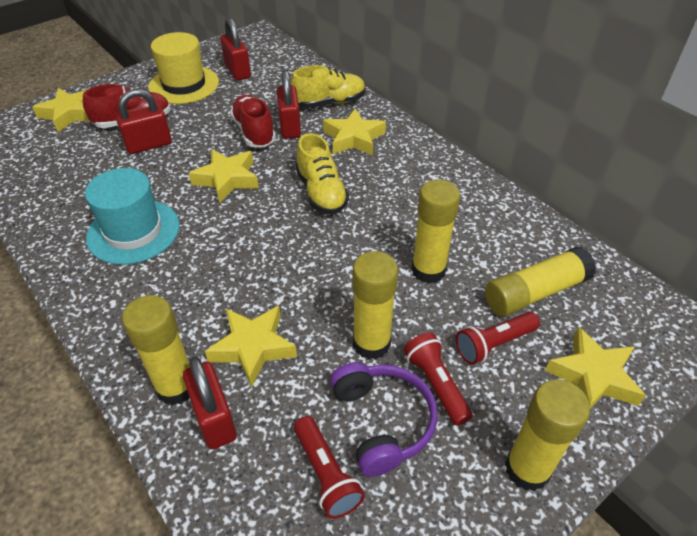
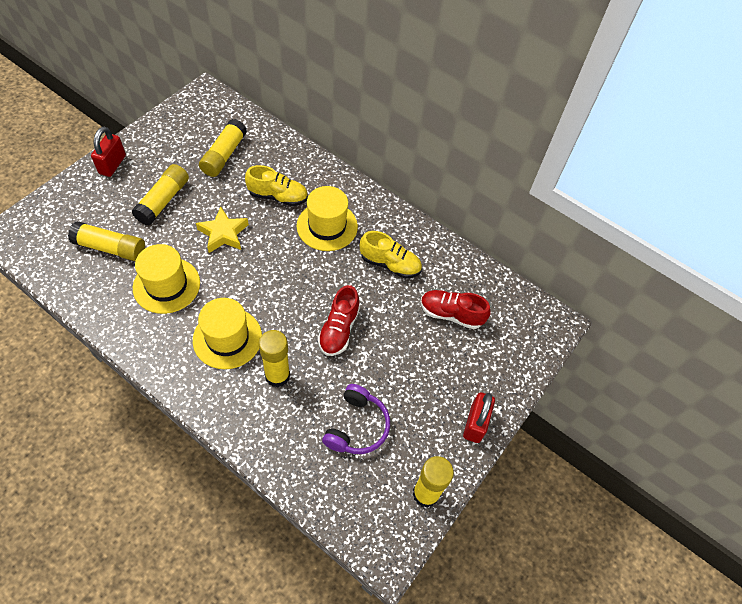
red flashlight: [294,416,365,519] [404,333,473,426] [456,312,540,365] = 3 -> none = 0
red padlock: [116,89,172,154] [183,356,237,449] [220,17,251,80] [277,70,301,139] = 4 -> [91,127,126,177] [463,392,495,443] = 2
turquoise hat: [85,168,179,265] = 1 -> none = 0
yellow hat: [148,32,219,104] = 1 -> [133,244,200,314] [193,298,262,369] [297,186,358,251] = 3
yellow star: [32,88,90,132] [189,149,259,203] [205,306,297,388] [323,108,386,155] [545,327,646,408] = 5 -> [196,207,249,253] = 1

